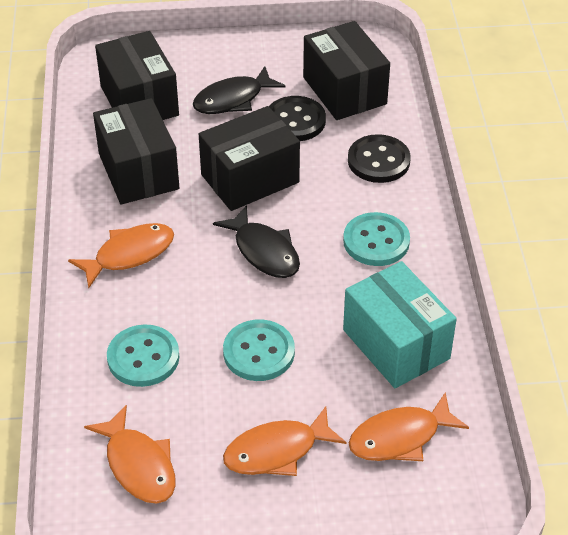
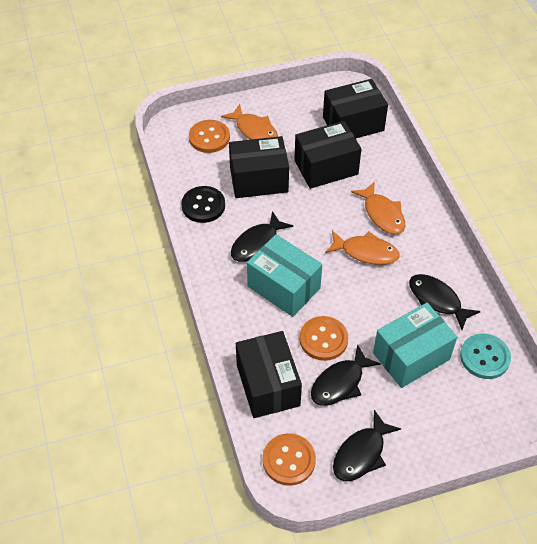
black button: [269,96,326,141] [348,134,411,183] = 2 -> [181,186,225,223] = 1
black fish: [193,66,285,114] [213,205,300,278] = 2 -> [231,211,293,262] [311,344,381,406] [333,410,401,481] [409,274,481,330] = 4
orange button: none = 0 -> [189,120,230,153] [263,433,316,486] [299,316,348,361] = 3
orange fish: [68,223,174,288] [84,405,176,504] [223,407,346,476] [349,392,469,461] = 4 -> [221,104,278,140] [325,230,400,265] [351,181,405,234] = 3
turquoise box: [343,261,457,388] = 1 -> [247,234,322,317] [373,303,457,388] = 2
turquoise button: [107,324,179,387] [223,319,295,381] [343,212,410,266] = 3 -> [460,334,511,379] = 1

